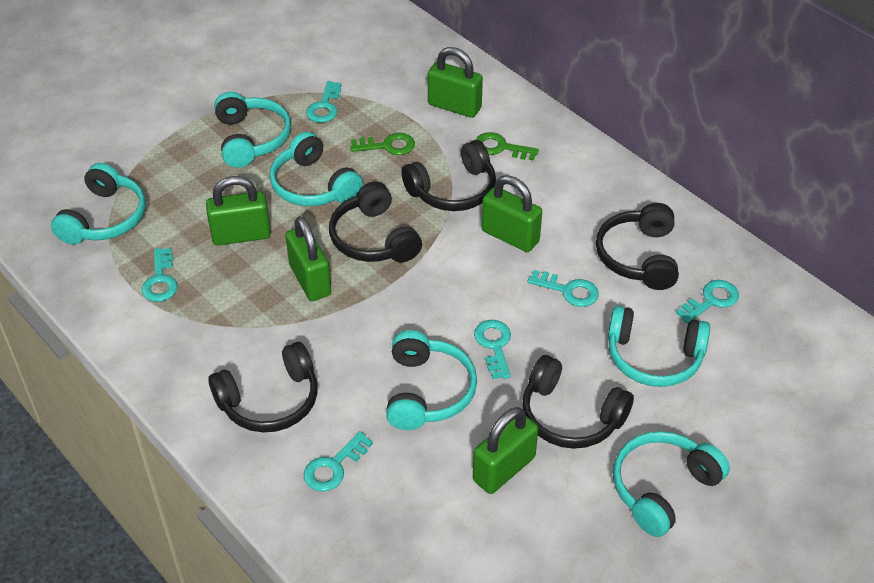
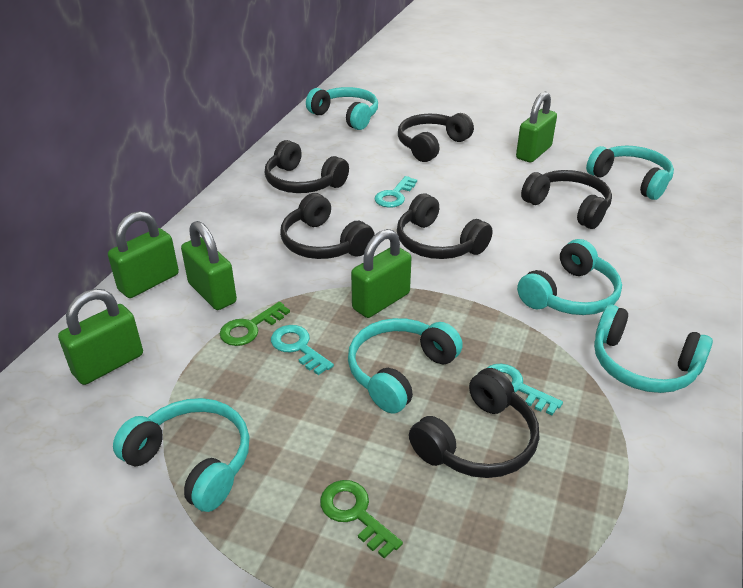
black headphones: [208,342,318,432] [329,182,422,262] [401,140,496,211] [522,355,634,449] [596,203,679,290] = 5 -> [265,140,349,193] [280,193,375,259] [397,194,493,259] [398,113,474,162] [409,368,539,478] [521,170,612,229] = 6
turquoise key: [142,248,178,302] [304,431,373,492] [306,81,341,123] [474,320,511,379] [528,270,599,307] [676,280,739,324] = 6 -> [271,325,334,375] [374,176,417,208] [487,364,563,415] = 3

